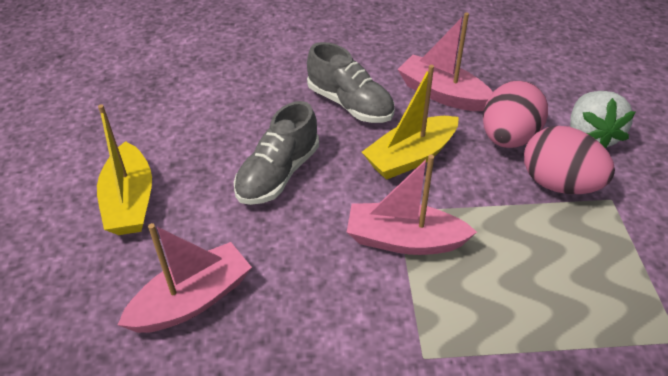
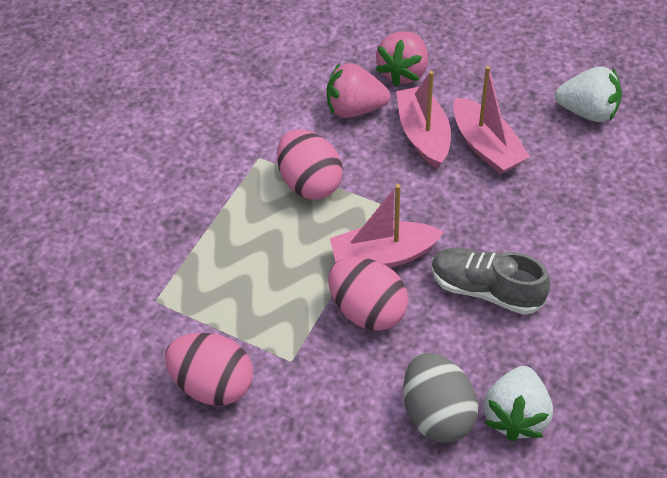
grey egg: none = 0 -> [403,353,478,443] = 1
grey shoe: [234,101,319,205] [307,42,394,123] = 2 -> [431,248,550,315] = 1
pink egg: [483,81,548,148] [524,126,615,194] = 2 -> [165,333,253,406] [277,129,343,200] [328,257,408,331] = 3
pink strawberry: none = 0 -> [327,63,390,118] [375,31,428,86] = 2
white strawberry: [570,91,635,149] = 1 -> [483,366,553,441] [555,66,622,122] = 2
yellow boat: [97,104,152,235] [362,65,459,180] = 2 -> none = 0

